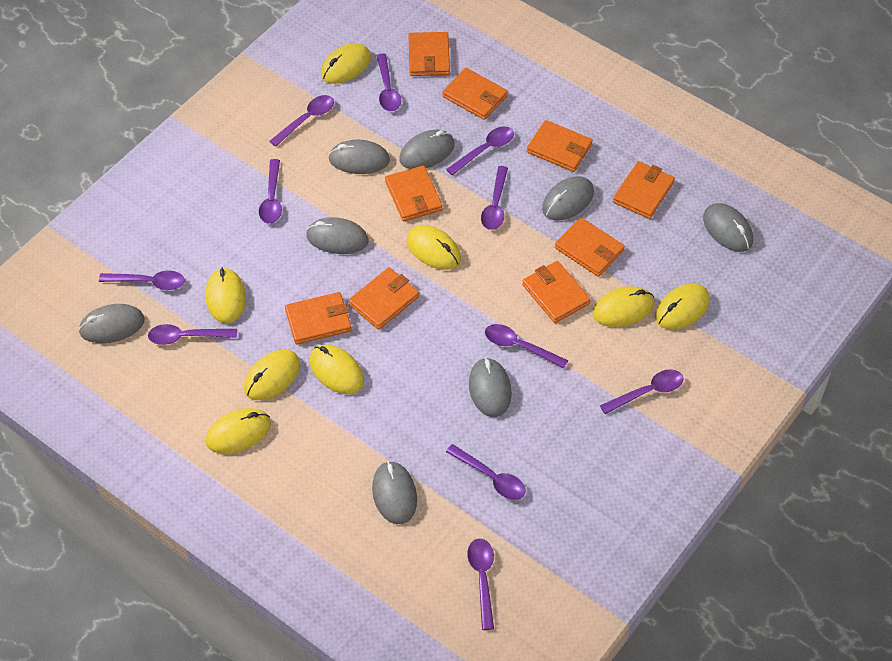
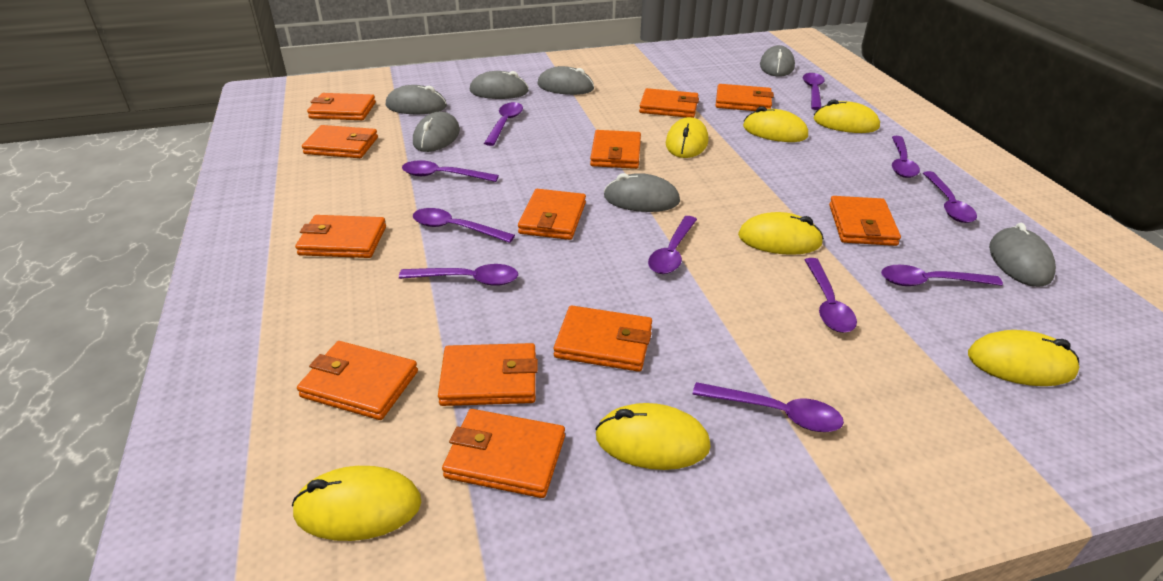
grey mouse: [78,304,145,343] [306,217,369,254] [328,140,390,174] [372,461,417,524] [399,130,454,169] [469,357,512,417] [542,176,594,221] [703,203,753,252] = 8 -> [386,85,447,114] [413,112,460,152] [470,71,529,99] [537,66,594,95] [604,173,680,212] [760,45,795,77] [989,223,1056,287] = 7
orange wallet: [285,292,352,345] [348,267,419,330] [385,166,443,221] [408,32,450,76] [442,68,508,120] [522,261,591,323] [527,120,593,172] [555,217,625,277] [613,161,675,219] = 9 -> [295,215,386,258] [297,341,418,420] [302,125,378,158] [307,93,376,120] [438,343,538,406] [442,409,565,498] [518,189,586,240] [553,305,652,372] [590,130,641,169] [639,88,699,118] [716,84,774,111] [829,196,901,246] = 12
yellow mouse: [205,267,246,323] [206,408,271,454] [244,350,300,400] [310,344,364,395] [321,43,371,84] [406,225,461,270] [593,286,654,327] [655,284,710,329] = 8 -> [292,466,421,541] [595,403,711,470] [666,117,708,158] [738,212,824,255] [743,106,808,142] [813,99,880,133] [968,330,1079,386] = 7

